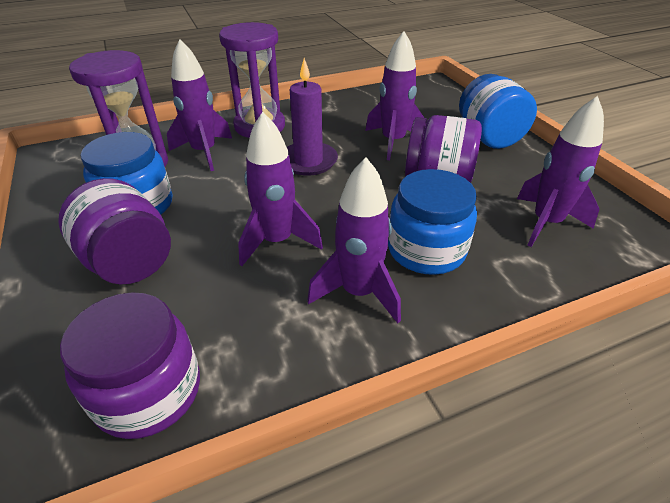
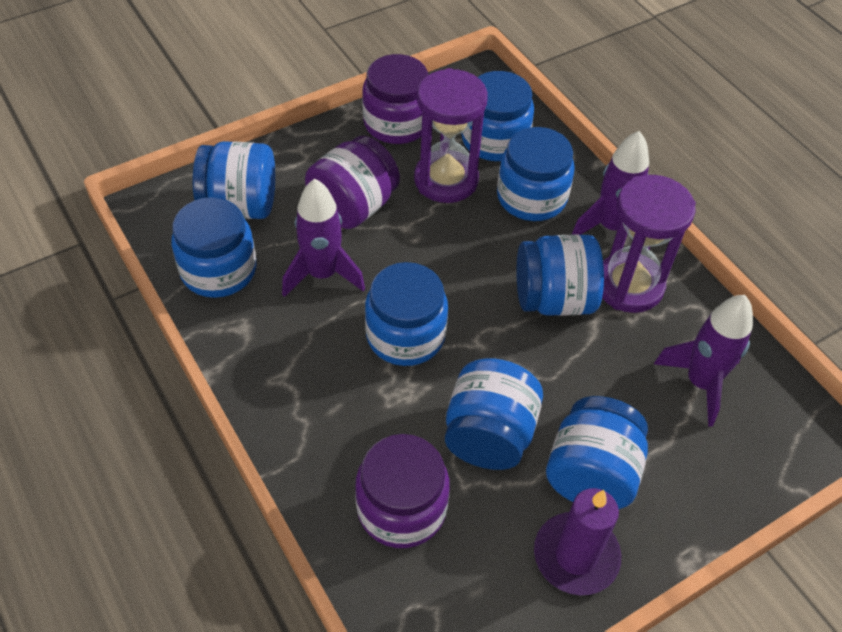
blue jar: [81,132,172,214] [388,169,477,275] [459,74,537,149] = 3 -> [171,197,256,298] [193,141,275,219] [365,262,448,366] [445,358,543,470] [461,71,534,161] [497,127,575,221] [517,234,604,316] [546,396,648,509] = 8
purple rocket: [167,39,232,171] [238,112,323,266] [307,157,401,323] [365,31,424,160] [517,96,604,247] = 5 -> [282,178,365,297] [572,131,650,250] [654,295,753,426] = 3

